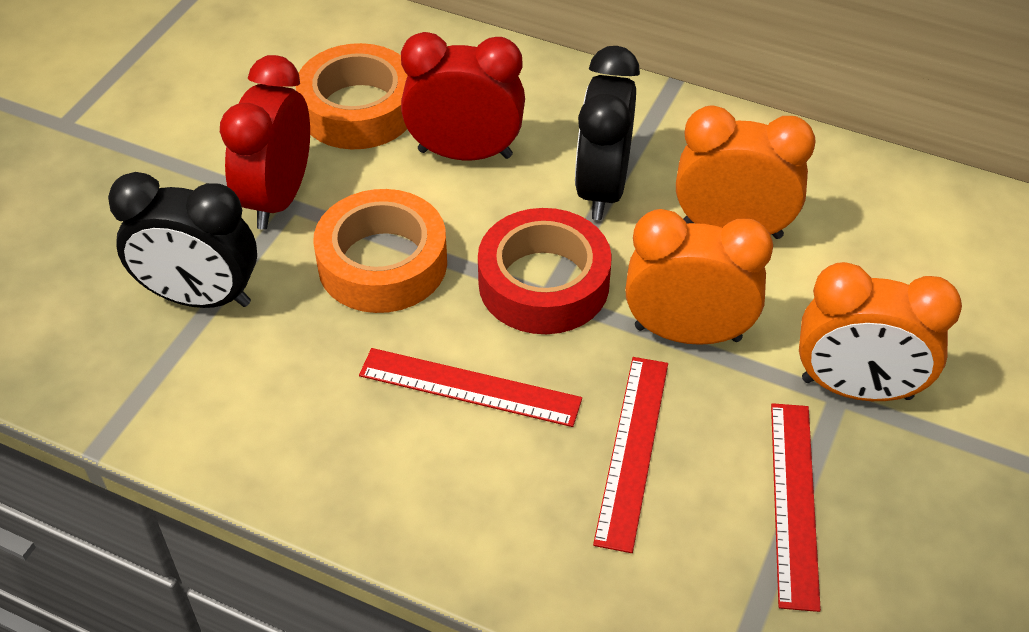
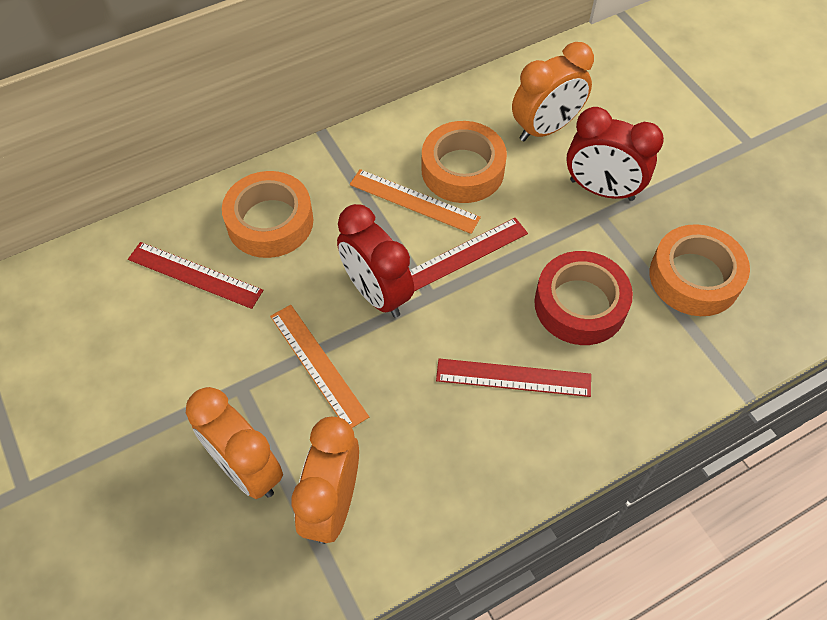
black clock: [108,172,257,308] [575,46,640,220] = 2 -> none = 0
orange ruler: none = 0 -> [270,305,369,428] [350,169,481,234] = 2
orange tape: [296,43,408,149] [313,189,447,313] = 2 -> [222,171,313,258] [422,121,507,203] [650,224,750,316] = 3

